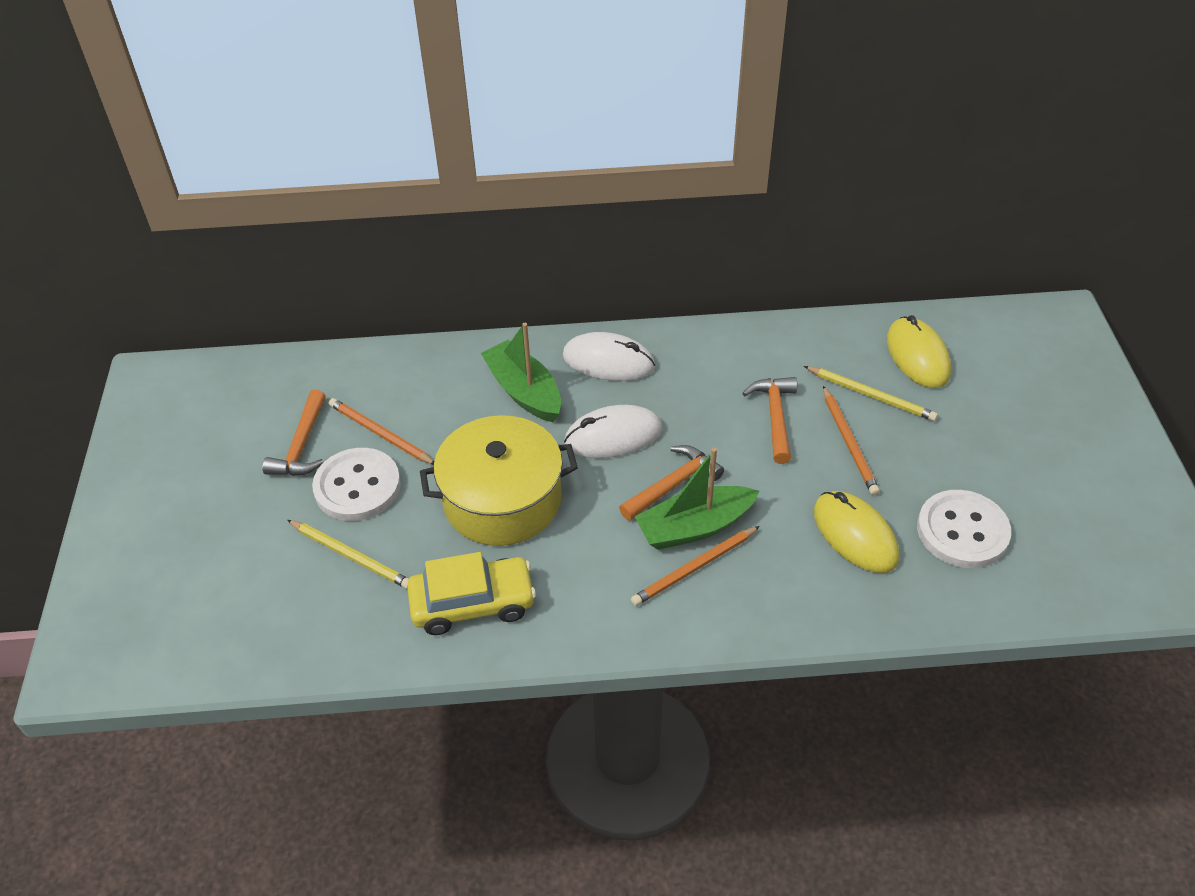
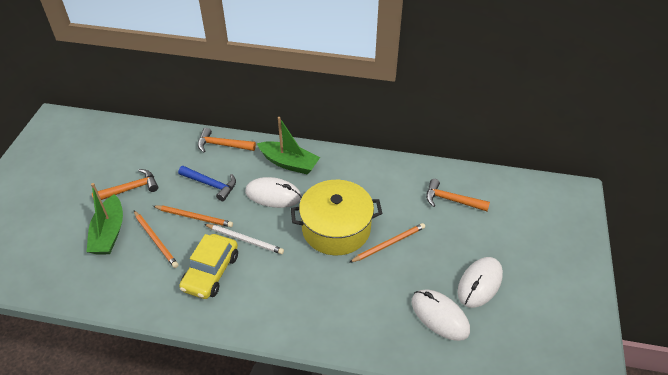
blue hammer: none = 0 -> [178,166,236,201] = 1
white button: [312,448,401,521] [917,490,1011,568] = 2 -> none = 0
white mouse: [563,332,655,381] [564,405,662,458] = 2 -> [245,177,302,208] [411,289,470,341] [458,257,503,308] = 3
white pencil: none = 0 -> [204,224,284,254] = 1
yellow mouse: [814,491,899,573] [887,315,951,388] = 2 -> none = 0
yellow pencil: [287,520,409,589] [804,366,938,421] = 2 -> none = 0

